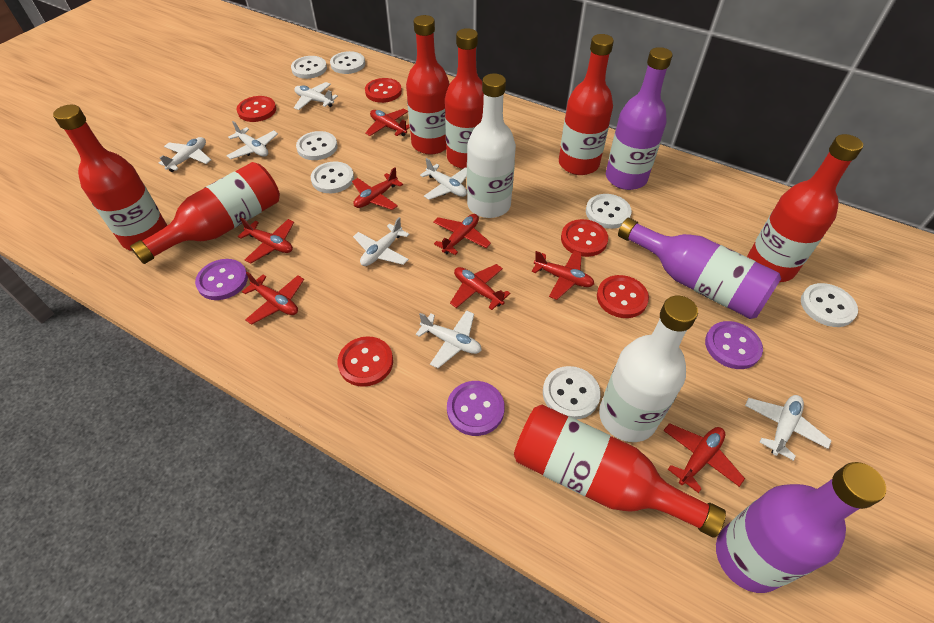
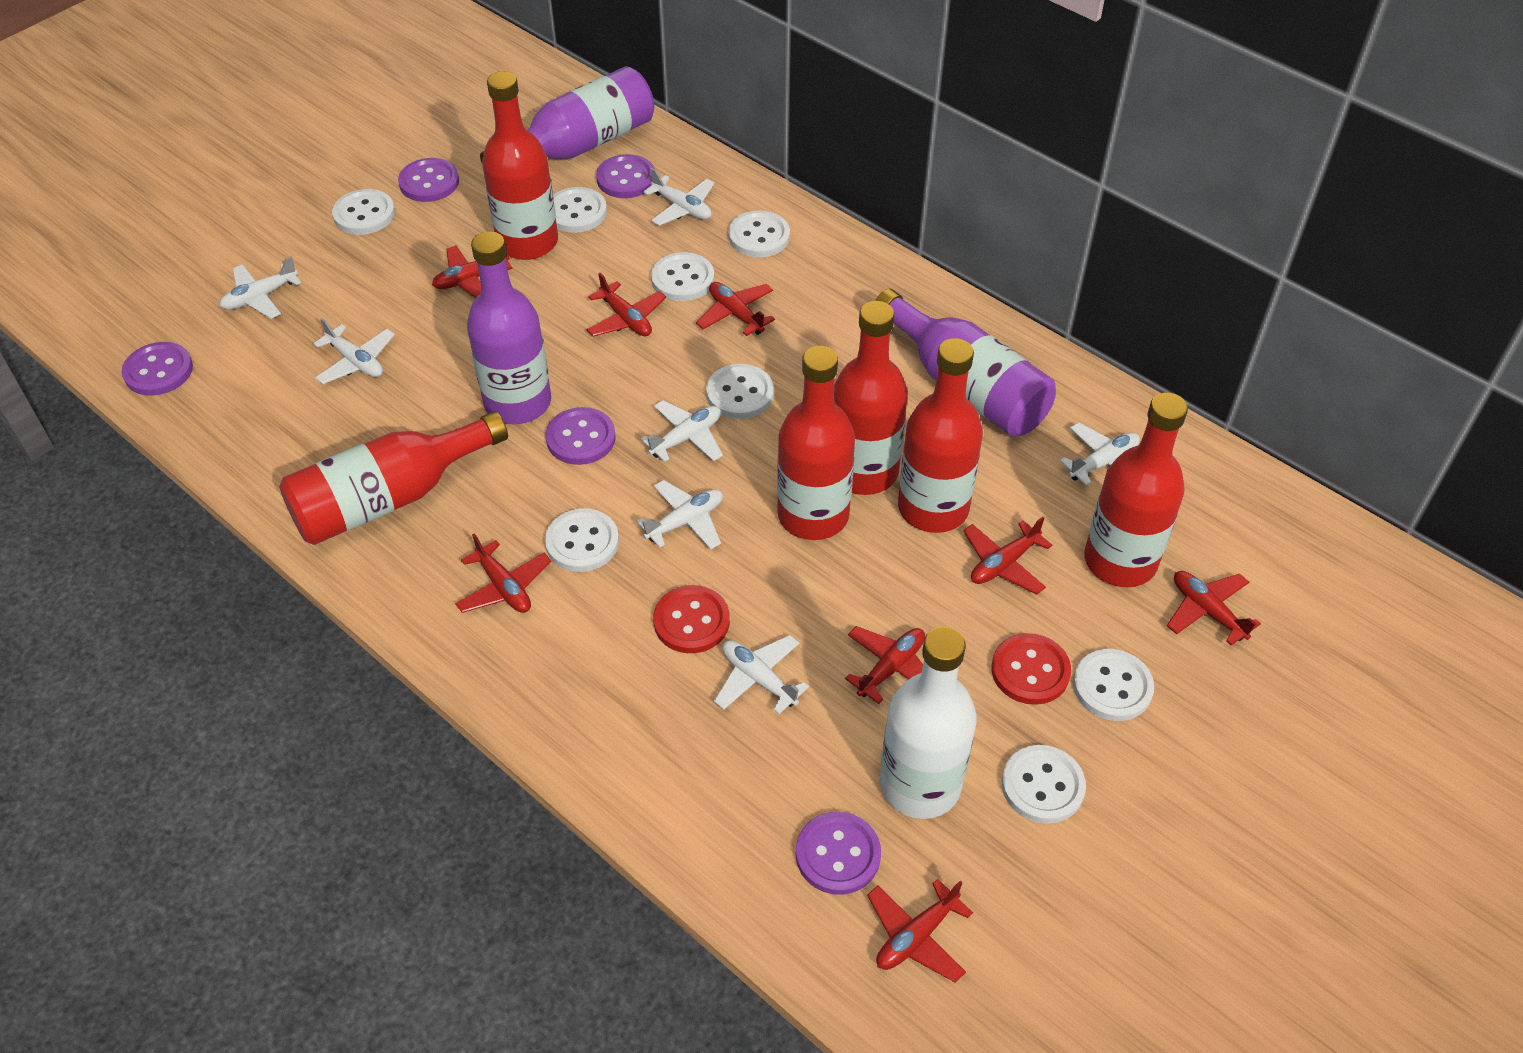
purple button: [195,259,248,300] [447,381,505,436] [705,321,763,369] = 3 -> [121,342,193,396] [398,158,459,202] [546,407,616,465] [596,154,655,198] [796,812,881,895] = 5
red bottle: [53,105,167,251] [130,162,280,264] [406,15,449,155] [445,28,484,169] [514,405,726,538] [559,34,614,175] [747,134,863,282] = 7 -> [279,411,508,545] [482,71,558,260] [777,346,855,540] [834,301,908,495] [898,338,983,533] [1084,393,1188,587] = 6
red button: [237,96,276,122] [338,336,393,387] [365,78,402,103] [561,219,608,257] [597,275,649,318] = 5 -> [653,585,730,653] [992,633,1071,705] = 2
white bottle: [467,73,516,218] [599,295,698,442] = 2 -> [880,627,977,819] = 1
white button: [291,56,327,79] [296,131,338,160] [311,162,354,193] [330,51,365,74] [543,366,601,420] [586,194,632,229] [801,283,858,327] = 7 -> [332,189,395,235] [545,508,619,572] [553,187,607,233] [651,252,714,301] [706,364,774,419] [729,211,790,257] [1002,745,1086,824] [1073,649,1154,721] = 8

